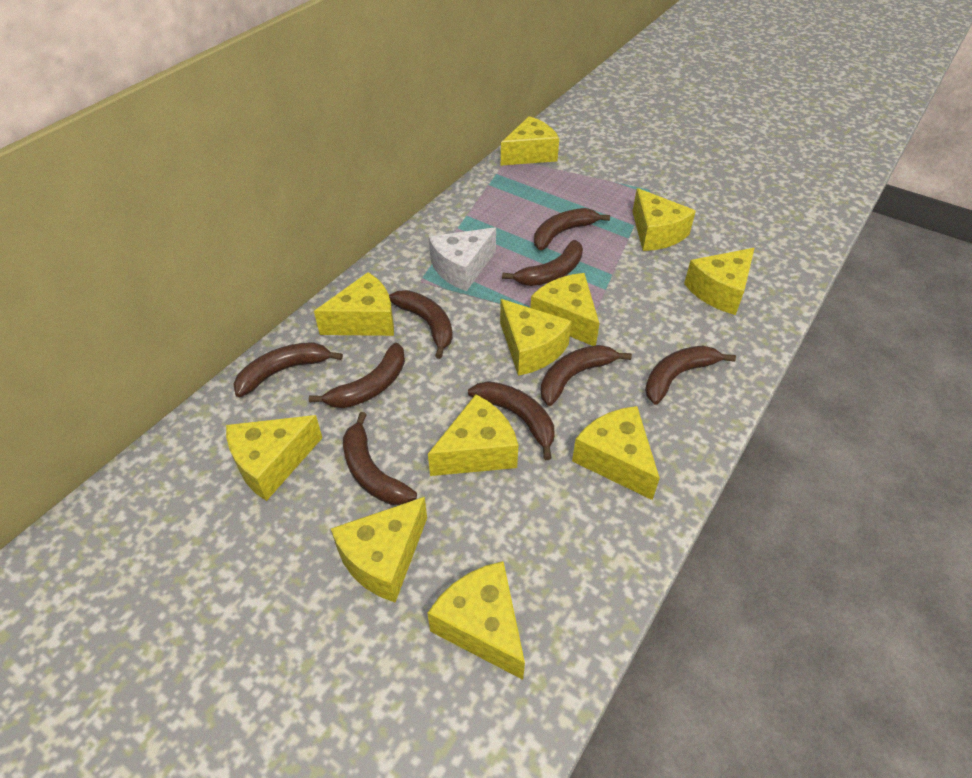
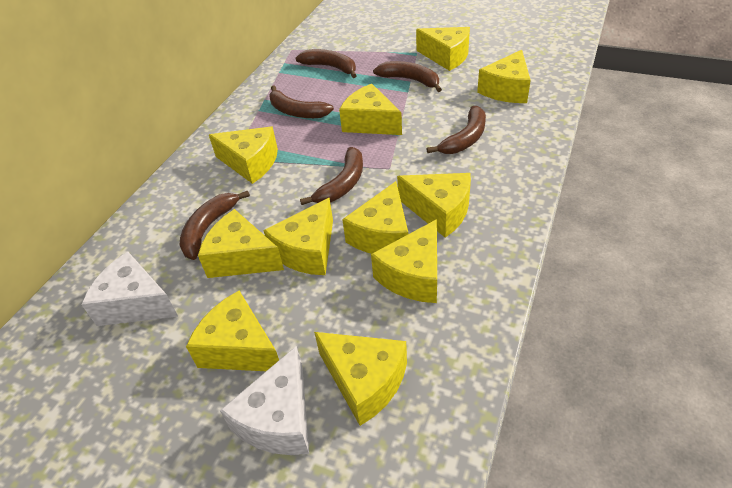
brown banana: [234,342,343,397] [309,343,405,408] [343,412,417,505] [389,290,453,359] [468,381,554,460] [502,240,583,286] [534,208,610,250] [541,345,632,406] [645,346,736,405] = 9 -> [180,191,250,260] [269,86,334,118] [296,49,357,78] [300,147,363,205] [373,61,442,92] [427,106,486,154] = 6
white cheese: [429,227,496,291] = 1 -> [81,252,178,326] [220,346,309,455] = 2

